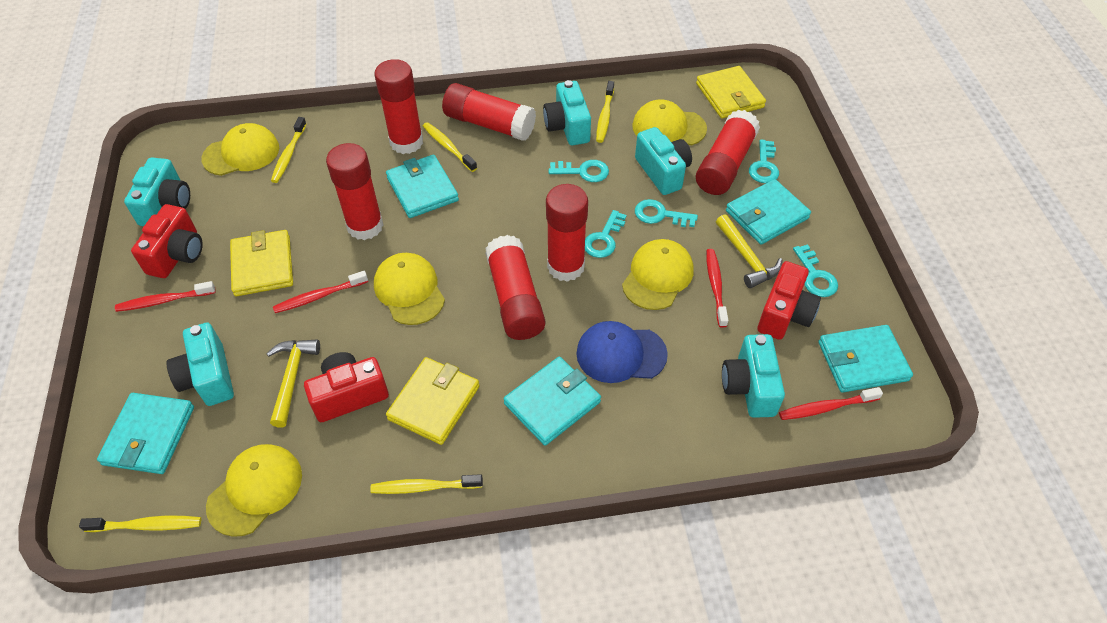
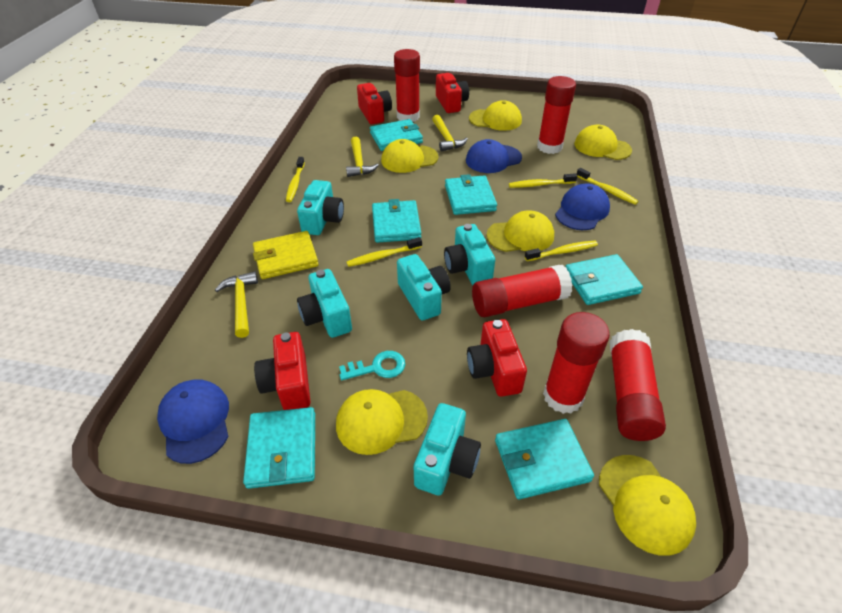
blue cap: [576,321,668,383] = 1 -> [157,379,229,464] [466,139,522,173] [555,183,610,230] = 3
red camera: [131,204,203,278] [304,352,389,422] [758,261,821,340] = 3 -> [254,332,310,410] [357,83,392,124] [436,73,469,113] [467,319,527,397] = 4
red glue stick: [326,143,383,240] [374,59,423,154] [442,83,536,141] [485,235,545,340] [546,184,588,282] [696,110,760,195] = 6 -> [394,49,420,122] [472,265,572,317] [537,76,576,154] [543,312,610,414] [609,329,666,441] = 5
red toothbrush: [115,281,216,312] [273,271,368,313] [706,249,728,328] [779,387,883,420] = 4 -> none = 0
turquoise key: [549,160,609,182] [585,210,627,258] [635,199,698,227] [749,140,779,183] [793,245,838,297] = 5 -> [339,351,405,380] = 1
turquoise wallet: [97,393,194,474] [386,155,459,218] [503,357,601,446] [726,179,811,245] [818,325,913,393] = 5 -> [243,407,315,489] [370,119,423,151] [372,199,421,243] [445,174,497,215] [495,419,594,499] [565,254,643,305] = 6
yellow cap: [201,123,279,176] [206,444,302,537] [374,253,445,325] [622,239,693,310] [632,100,707,145] = 5 -> [336,389,428,455] [381,139,438,173] [469,100,522,131] [487,210,554,252] [574,125,632,160] [599,455,696,556] = 6
yellow hammer: [266,339,320,428] [716,214,782,288] = 2 -> [215,271,258,338] [346,137,379,177] [432,115,468,152] = 3
yellow wallet: [230,230,293,296] [386,357,480,445] [696,66,766,119] = 3 -> [253,231,319,279] = 1

